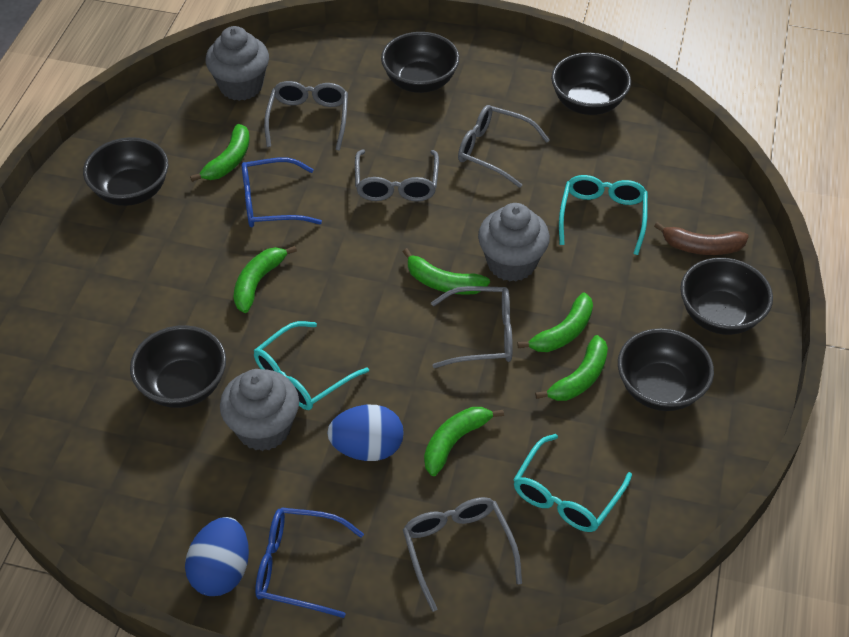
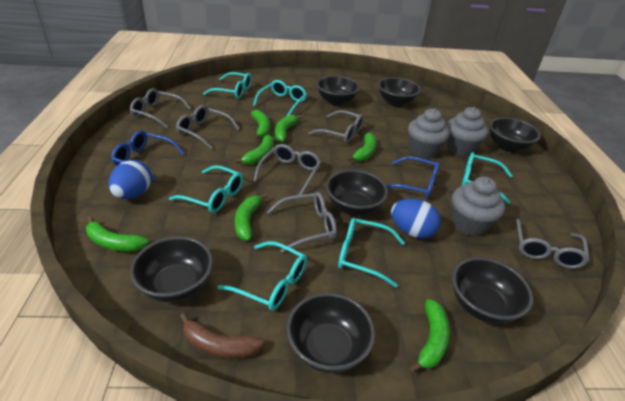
black bowl: [83,137,168,206] [130,325,226,408] [381,32,460,93] [551,52,631,115] [618,328,714,411] [680,258,773,335] = 6 -> [130,236,213,302] [286,293,375,373] [316,76,360,106] [326,170,388,216] [378,77,421,107] [452,257,533,324] [489,117,541,152] = 7
green banana: [190,124,250,182] [233,246,297,313] [403,248,490,295] [424,407,504,476] [517,293,593,352] [535,335,608,401] = 6 -> [86,217,149,251] [235,135,273,164] [235,193,268,241] [251,110,270,140] [275,115,303,142] [347,133,376,161] [410,299,450,373] = 7
grey glasses: [264,81,348,151] [355,149,439,201] [403,497,522,612] [431,286,513,368] [458,105,549,188] = 5 -> [130,88,191,128] [176,105,240,149] [254,144,321,195] [267,192,337,253] [309,110,364,143] [515,219,590,269] = 6
turquoise glasses: [254,321,369,410] [513,434,632,532] [559,175,648,255] = 3 -> [169,165,243,213] [203,72,252,99] [217,241,307,311] [253,80,307,116] [338,218,405,288] [462,152,513,204] = 6

